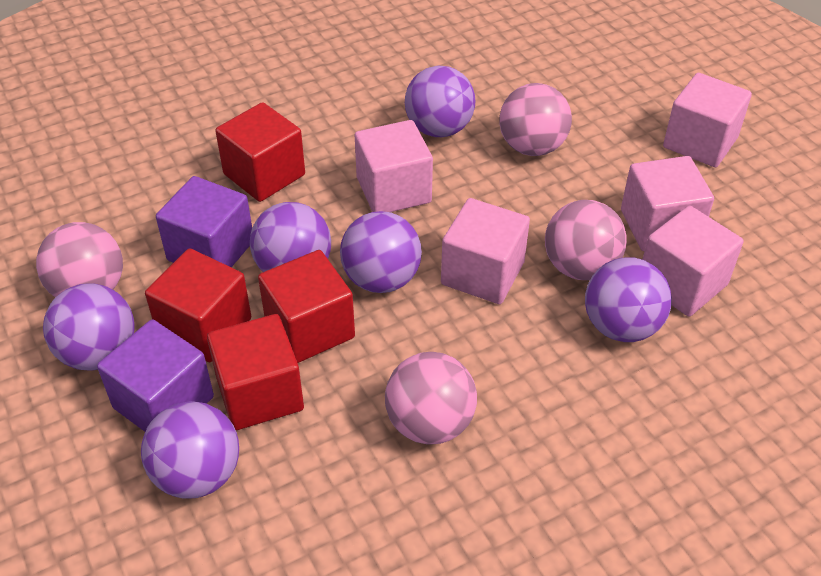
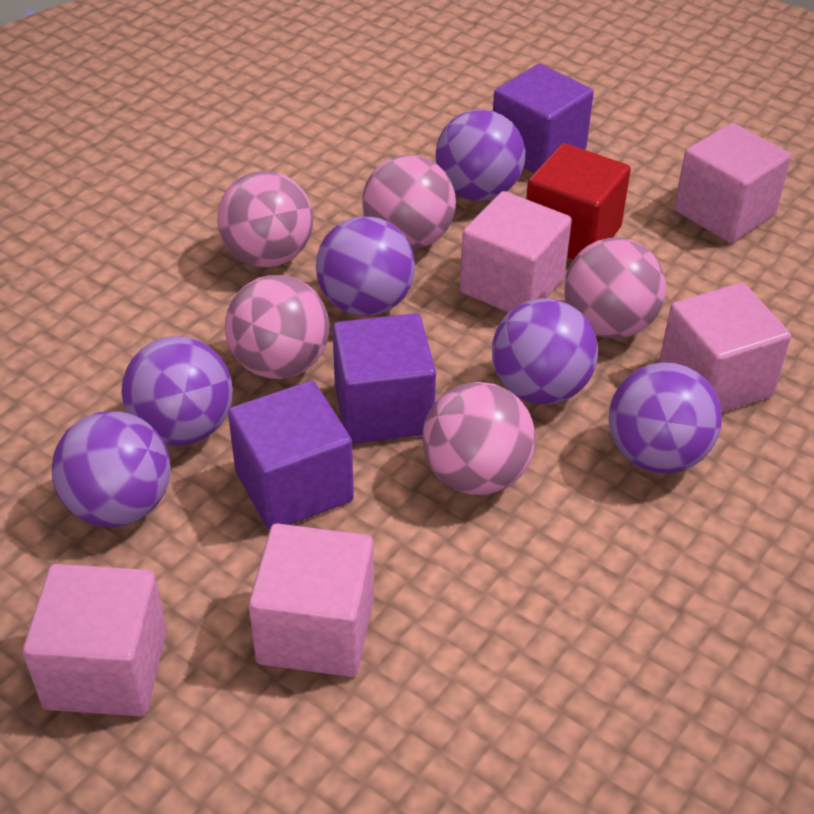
pink ball: [36,222,123,297] [385,352,477,445] [499,83,572,156] [545,200,627,280] = 4 -> [217,171,313,267] [225,275,329,379] [362,155,456,249] [422,382,536,495] [564,238,666,339] = 5
purple cube: [97,319,214,432] [156,176,252,267] = 2 -> [228,381,354,531] [332,313,436,444] [493,64,594,173] = 3
red cube: [145,249,251,362] [207,314,304,430] [215,102,305,202] [258,250,355,363] = 4 -> [526,143,631,259] = 1

